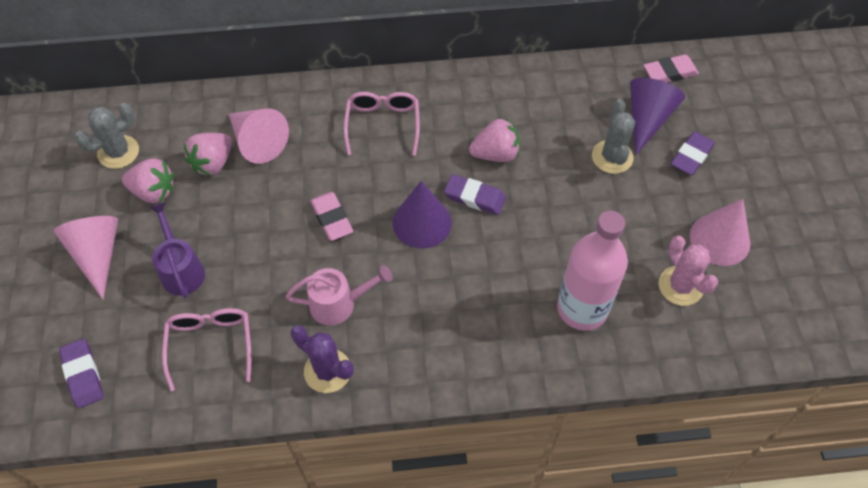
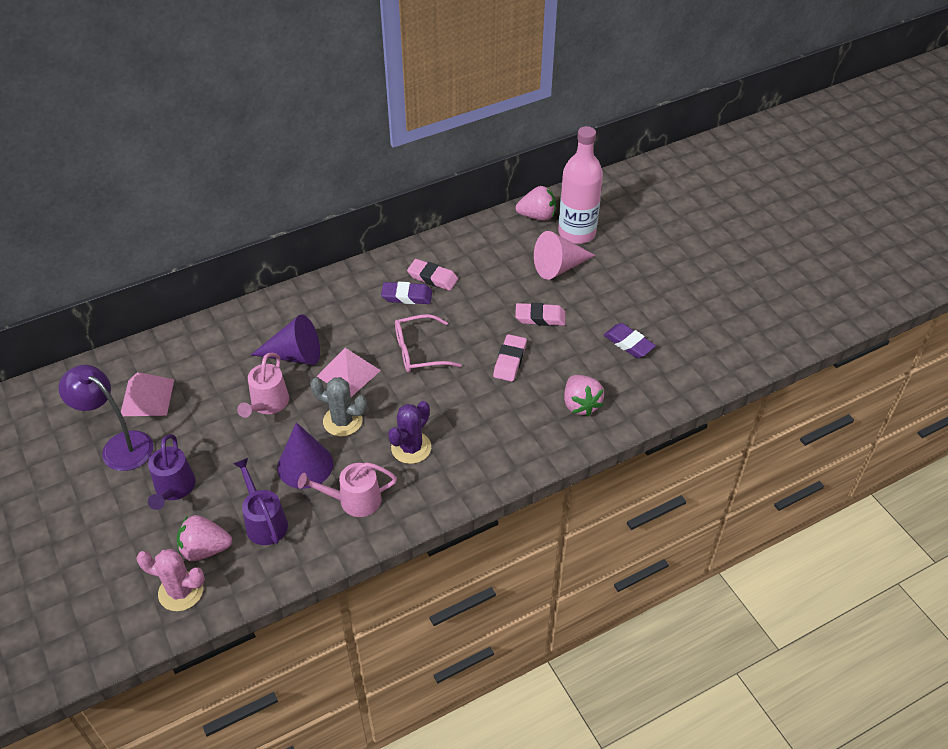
grey cactus: [74,103,139,169] [592,99,635,174] = 2 -> [310,377,367,437] = 1
pink cone: [53,216,118,299] [229,108,289,164] [690,199,750,266] = 3 -> [534,231,596,280] = 1
pink eraser: [310,192,353,241] [644,55,699,82] = 2 -> [407,259,458,291] [493,334,527,382] [515,303,566,326] = 3
pink glasses: [162,308,251,391] [344,92,420,156] = 2 -> [395,314,462,373] = 1
pink pyramid: none = 0 -> [121,372,174,416] [317,348,381,397] = 2
pink watering can: [286,265,392,326] = 1 -> [237,353,289,418] [298,462,397,517] = 2
purple eraser: [59,339,104,408] [444,174,506,215] [671,132,715,175] = 3 -> [381,282,432,304] [604,323,656,358] = 2
purple lamp: none = 0 -> [59,365,153,471] = 1
purple watering can: [149,202,205,298] = 1 -> [148,434,196,510] [233,458,288,545] = 2

